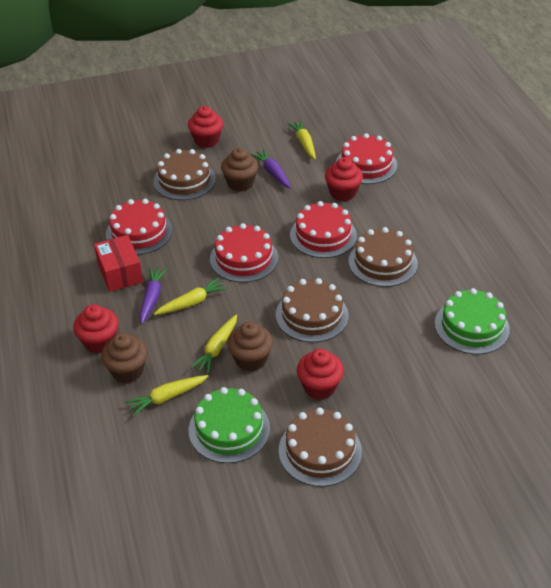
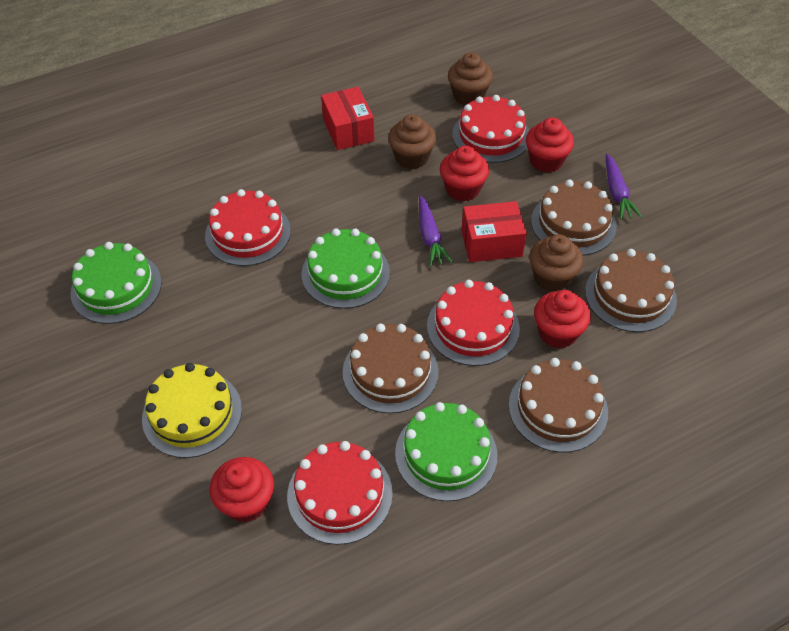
green cake: [189,387,270,463] [435,288,510,354] = 2 -> [70,242,162,324] [302,229,390,309] [395,402,498,501] = 3
red box: [94,235,143,292] = 1 -> [321,87,374,150] [461,201,527,262] = 2
yellow cake: none = 0 -> [142,363,242,458] = 1
yellow carrot: [125,375,208,417] [154,278,228,315] [190,314,237,374] [287,120,316,159] = 4 -> none = 0

